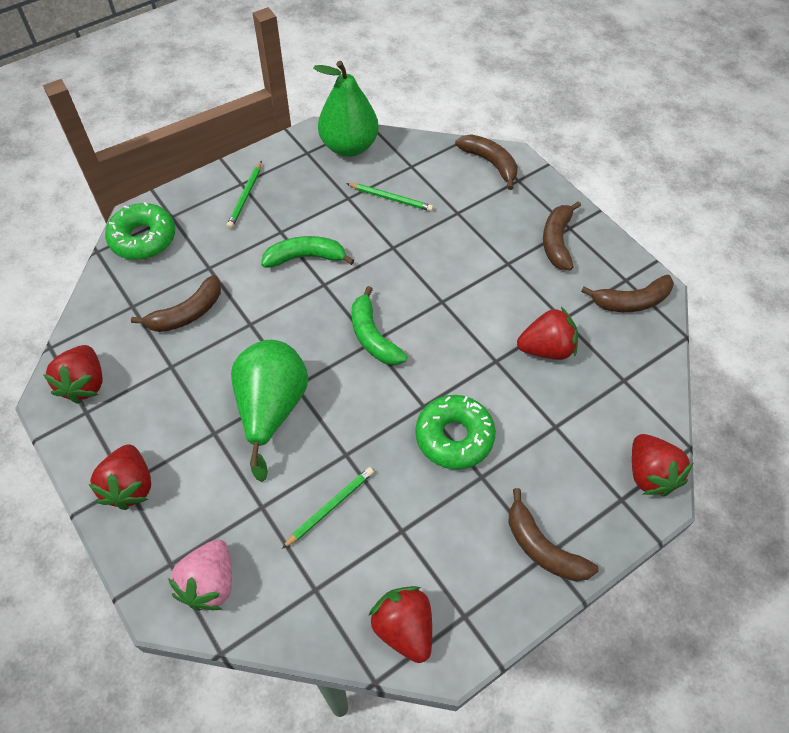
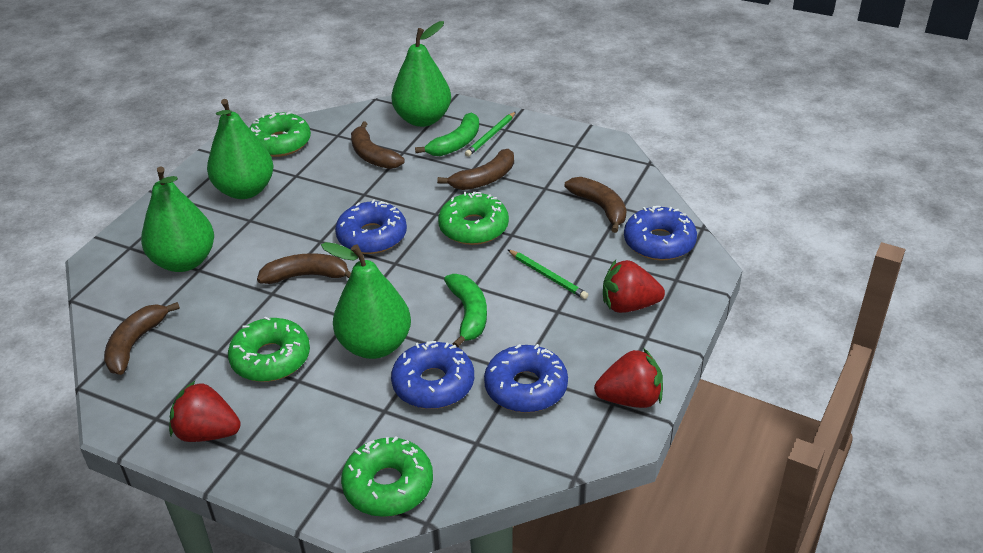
blue donut: none = 0 -> [335,199,407,254] [391,341,474,409] [484,344,568,413] [624,206,697,261] = 4
green donut: [105,202,175,260] [415,395,496,469] = 2 -> [228,316,310,382] [249,112,311,157] [341,437,433,517] [438,192,509,245] = 4
green pear: [231,340,308,482] [314,61,379,157] = 2 -> [141,167,214,272] [207,99,274,199] [321,242,411,359] [391,21,451,127] = 4
green pencil: [227,161,262,229] [282,467,374,549] [346,183,433,211] = 3 -> [465,112,516,157] [507,249,588,299] = 2
pink strawberry: [168,539,232,611] = 1 -> none = 0
red strawberry: [43,345,103,404] [88,444,151,510] [368,586,432,663] [517,307,578,360] [632,434,693,497] = 5 -> [169,380,241,442] [594,348,663,408] [603,260,665,313] = 3

